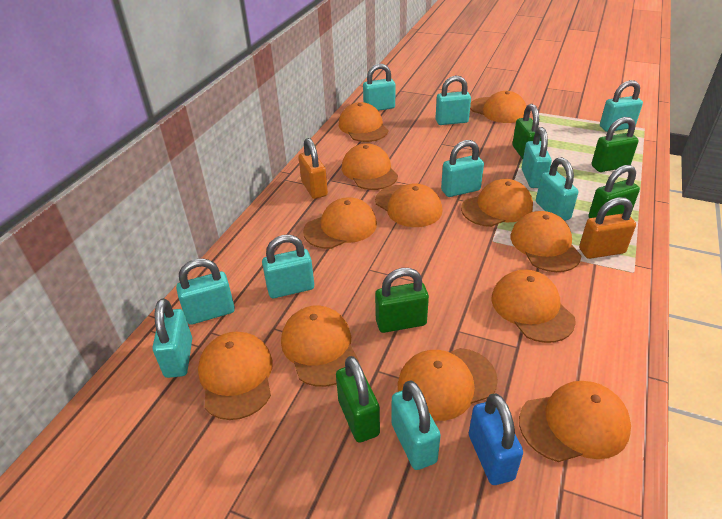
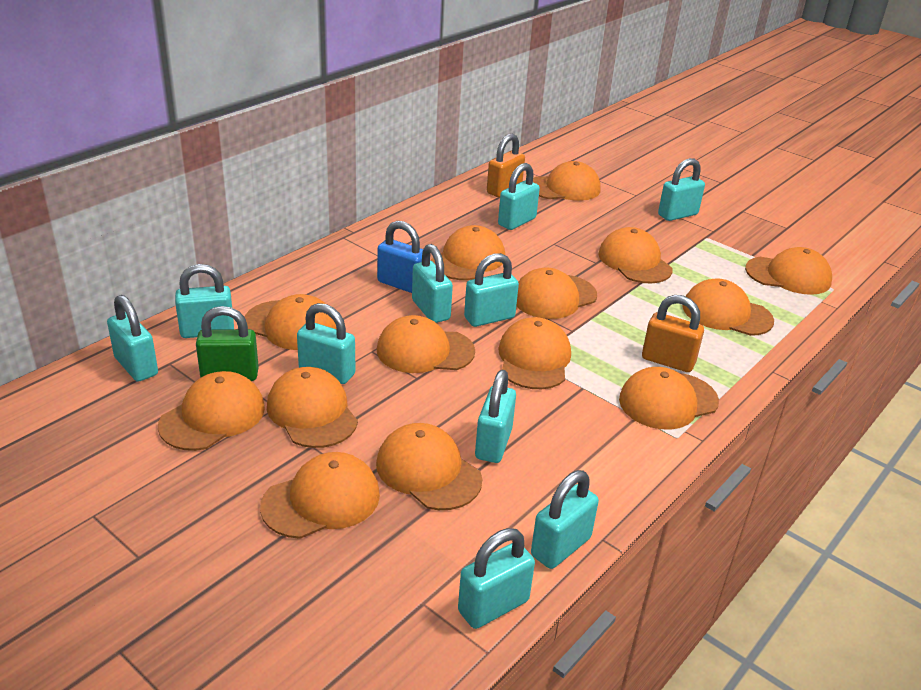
green padlock: [336,356,380,443] [375,268,429,333] [512,104,541,159] [589,165,640,218] [592,117,639,172] = 5 -> [196,306,259,381] = 1
orange cap: [198,332,273,420] [281,306,358,387] [303,197,377,249] [339,102,389,142] [342,143,398,190] [375,183,442,227] [398,348,498,421] [461,179,533,227] [470,91,526,123] [491,270,576,343] [511,211,581,272] [519,381,631,462] = 12 -> [158,371,265,451] [245,294,336,350] [260,452,380,539] [267,367,358,448] [376,423,482,510] [377,315,475,373] [431,225,505,280] [498,317,571,389] [516,267,597,319] [533,161,601,201] [598,227,673,283] [619,367,719,430] [682,278,774,336] [745,247,832,295] = 14

